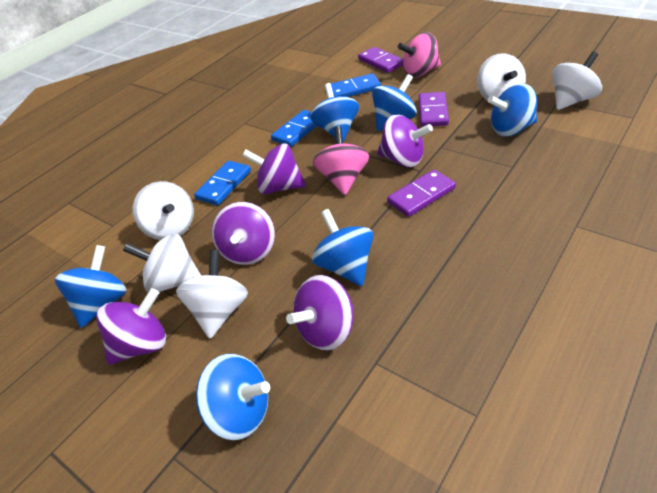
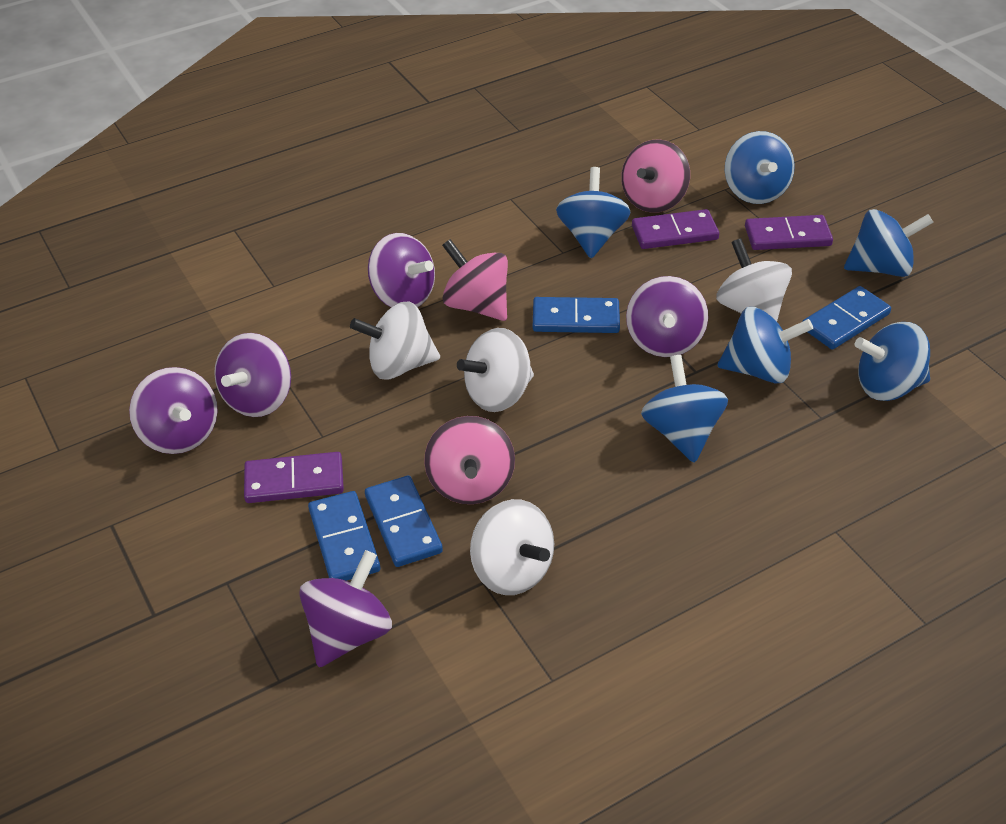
blue domino: [194,161,251,205] [271,110,317,147] [331,73,381,97] = 3 -> [308,491,380,581] [365,475,443,567] [533,297,620,333] [802,286,891,349] = 4
pink spinning top: [313,126,369,195] [398,32,441,78] = 2 -> [424,416,515,504] [442,239,508,321] [621,139,690,213] = 3
white spinning top: [123,233,201,293] [133,181,194,240] [176,250,248,339] [477,53,526,100] [552,52,602,110] = 5 -> [350,302,440,379] [457,328,534,412] [470,499,554,595] [716,238,792,321] = 4

